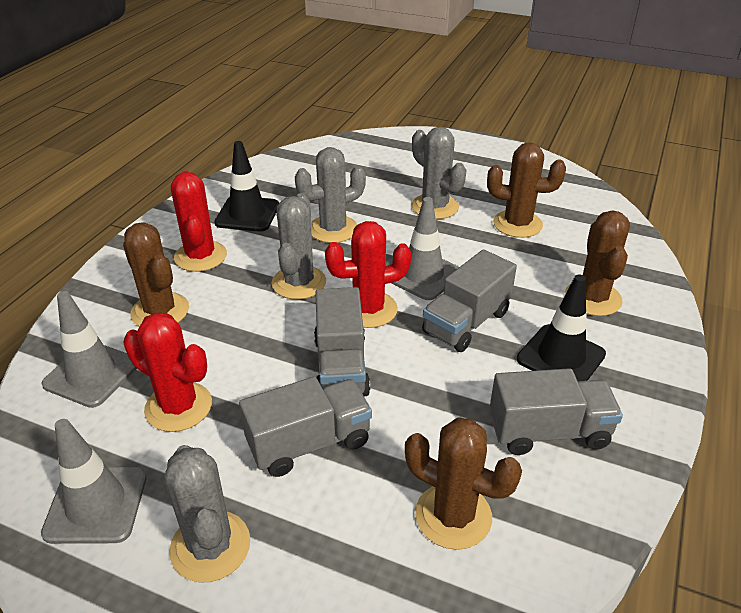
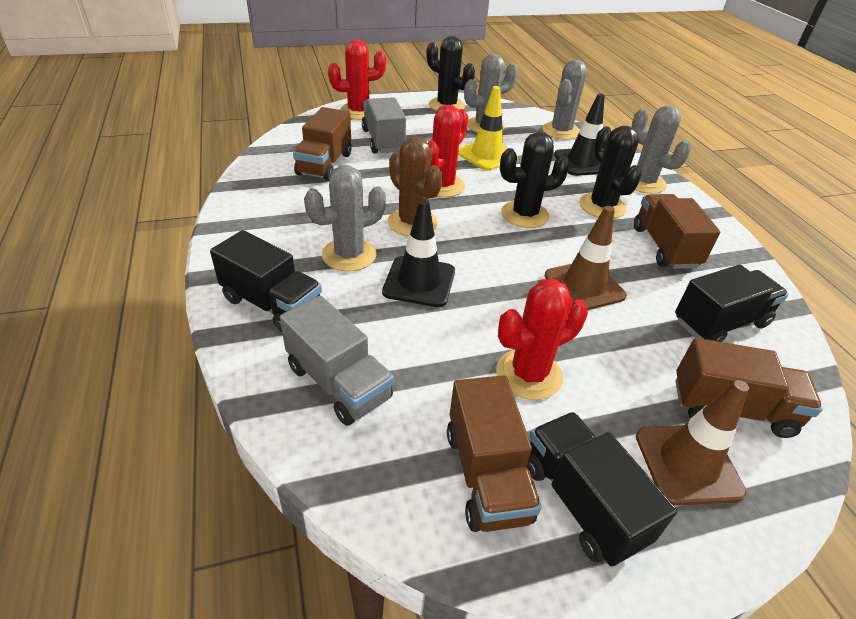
black cactus: none = 0 -> [427,36,475,111] [500,132,570,228] [579,126,642,219] = 3
black truck: none = 0 -> [210,230,322,332] [526,412,677,567] [675,265,789,342] = 3
brown cactus: [123,222,189,327] [405,417,522,550] [487,142,566,238] [565,211,630,316] = 4 -> [388,137,443,236] = 1
brown traffic cone: none = 0 -> [545,206,627,310] [636,380,749,506] = 2
brown truck: none = 0 -> [293,107,351,181] [447,375,542,532] [634,194,720,269] [675,338,823,438] = 4
grey traffic cone: [41,291,137,408] [41,419,147,544] [392,197,459,300] = 3 -> none = 0
grey truck: [239,377,372,477] [314,287,370,396] [422,249,517,352] [490,368,623,455] = 4 -> [280,295,394,426] [362,97,406,153] = 2
yellow traffic cone: none = 0 -> [458,86,518,171] = 1

